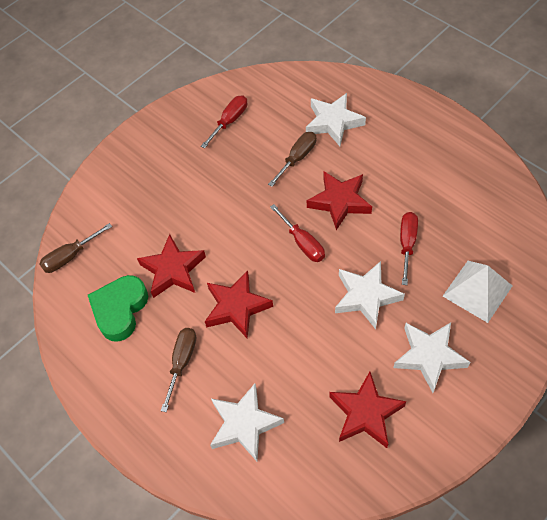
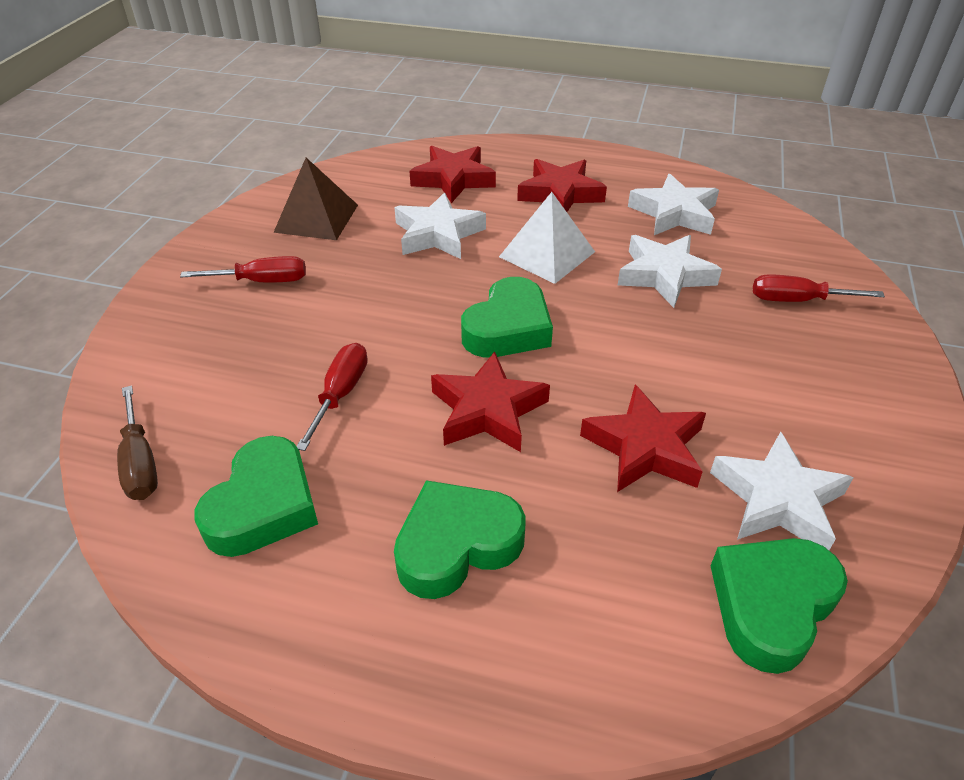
brown pyramid: none = 0 -> [273,158,358,240] = 1
brown screwdriver: [39,223,112,273] [161,328,196,412] [268,132,316,187] = 3 -> [117,385,158,500] = 1
green heart: [88,275,148,342] = 1 -> [194,436,318,557] [394,480,526,599] [461,277,553,358] [711,538,848,674] = 4

